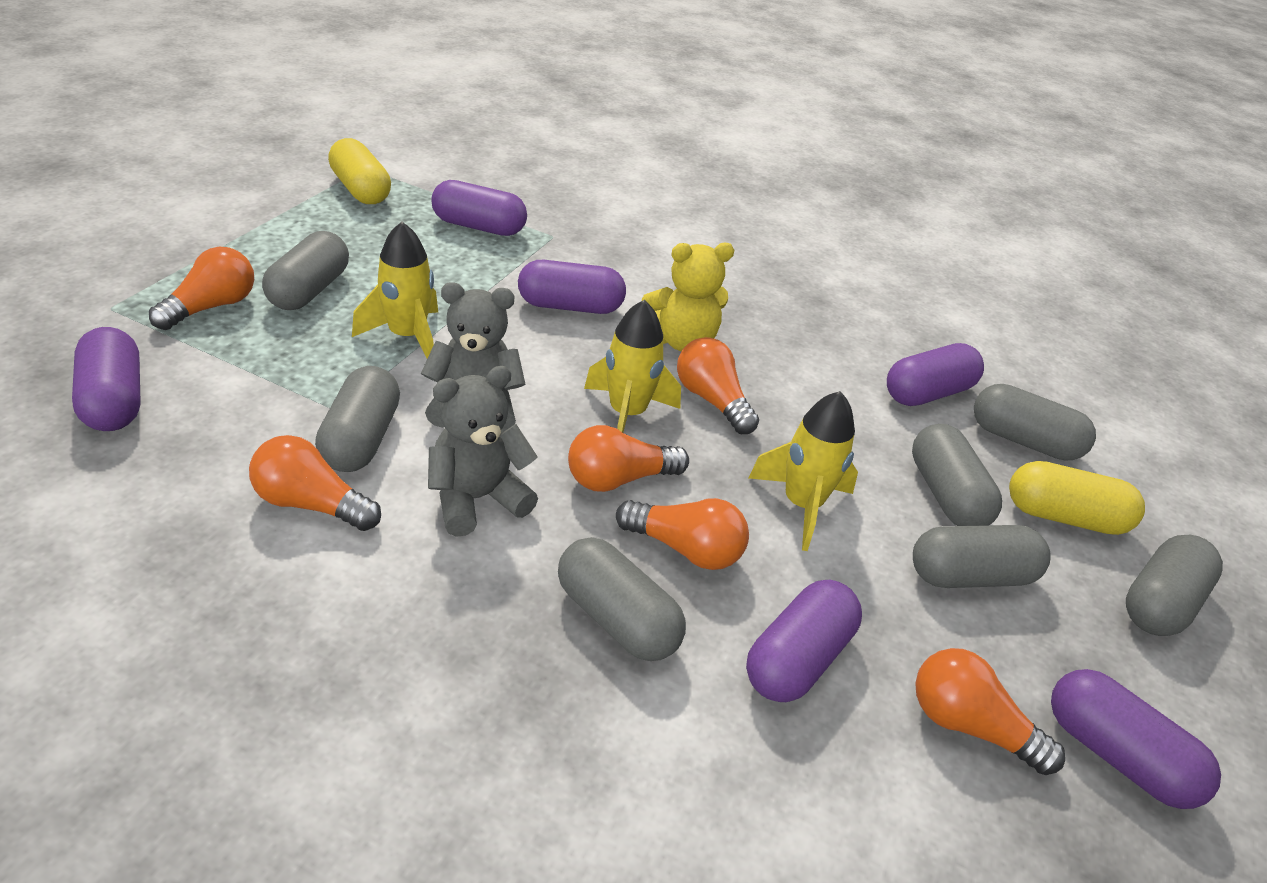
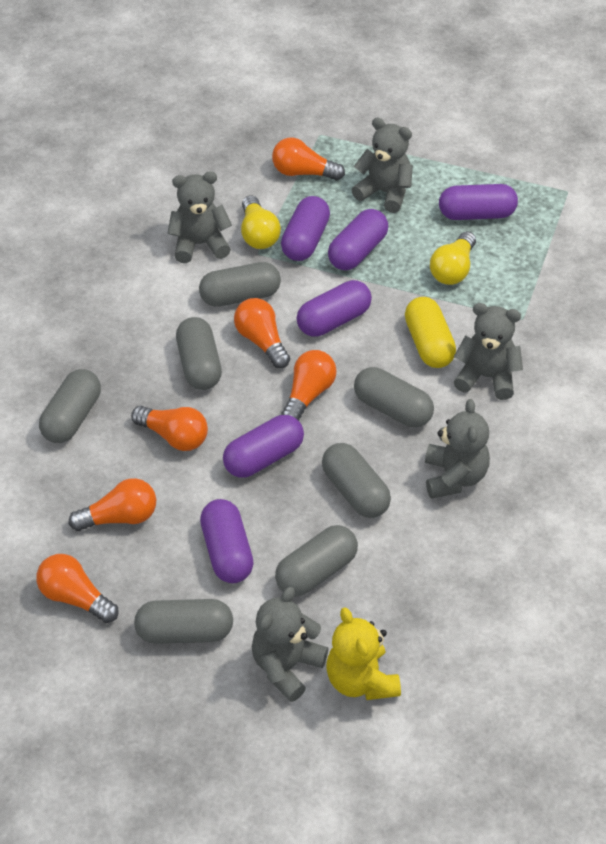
grey teddy bear: [421,282,526,432] [428,366,538,537] = 2 -> [167,171,232,263] [252,587,328,702] [352,117,413,213] [425,399,490,499] [454,303,523,400] = 5
yellow capsule: [328,138,391,204] [1009,461,1145,535] = 2 -> [405,297,456,368] = 1
yellow light bulb: none = 0 -> [241,195,281,249] [430,231,476,285] = 2
yellow rocket: [352,222,438,359] [584,300,681,433] [749,391,858,551] = 3 -> none = 0

